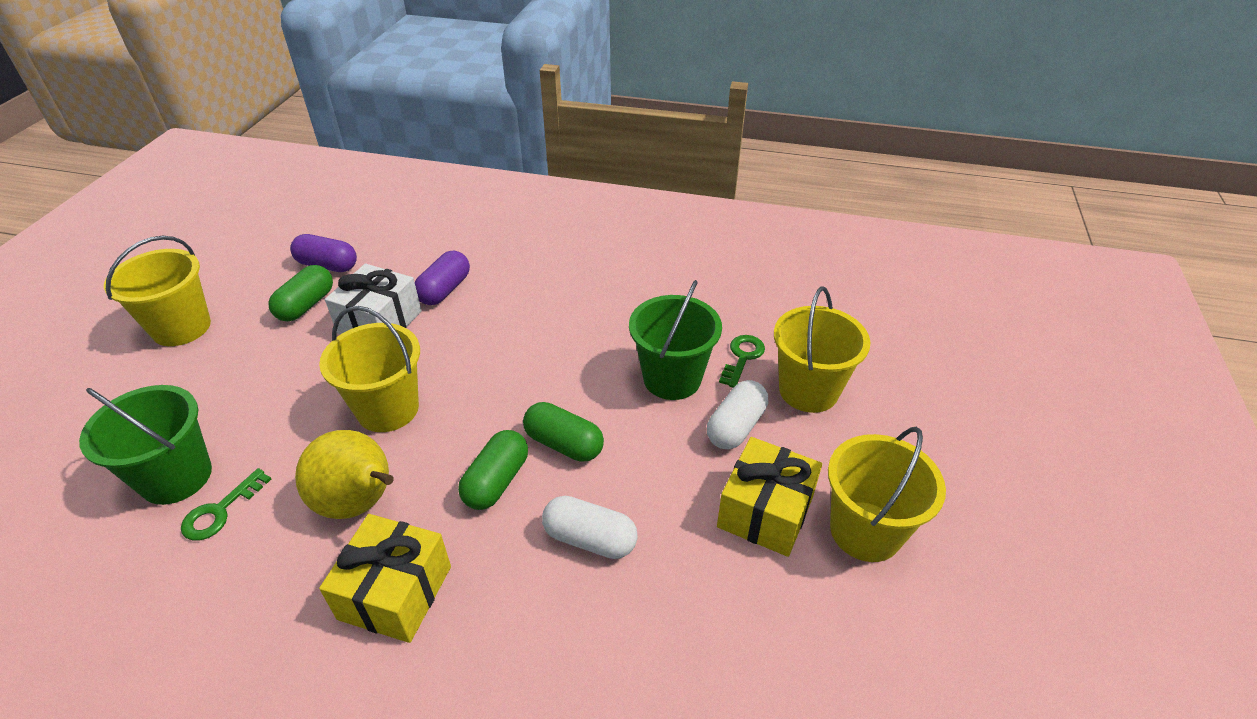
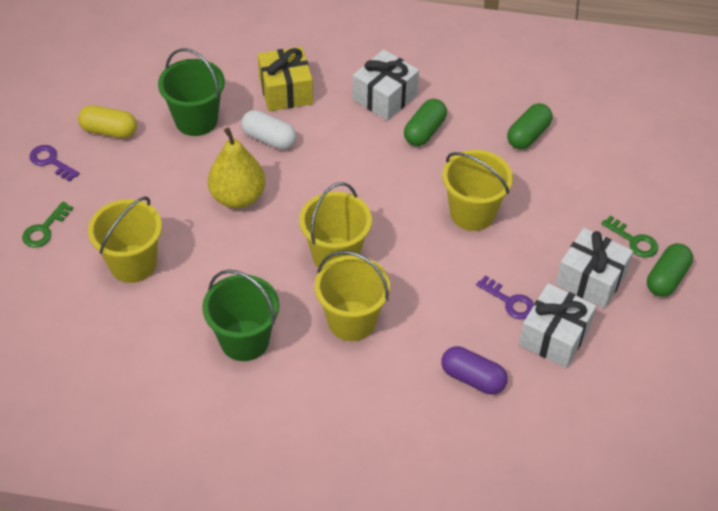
purple capsule: [290,234,357,272] [415,251,470,305] = 2 -> [441,346,508,395] = 1
purple key: none = 0 -> [29,145,80,182] [476,275,534,319] = 2
white capsule: [542,496,638,559] [707,380,768,449] = 2 -> [241,110,297,150] = 1
white gift: [325,264,422,334] = 1 -> [353,50,419,121] [519,283,596,368] [556,228,633,308] = 3
yellow capsule: none = 0 -> [78,105,137,138] = 1
yellow gift: [319,514,451,643] [717,437,822,557] = 2 -> [258,47,313,111] = 1

